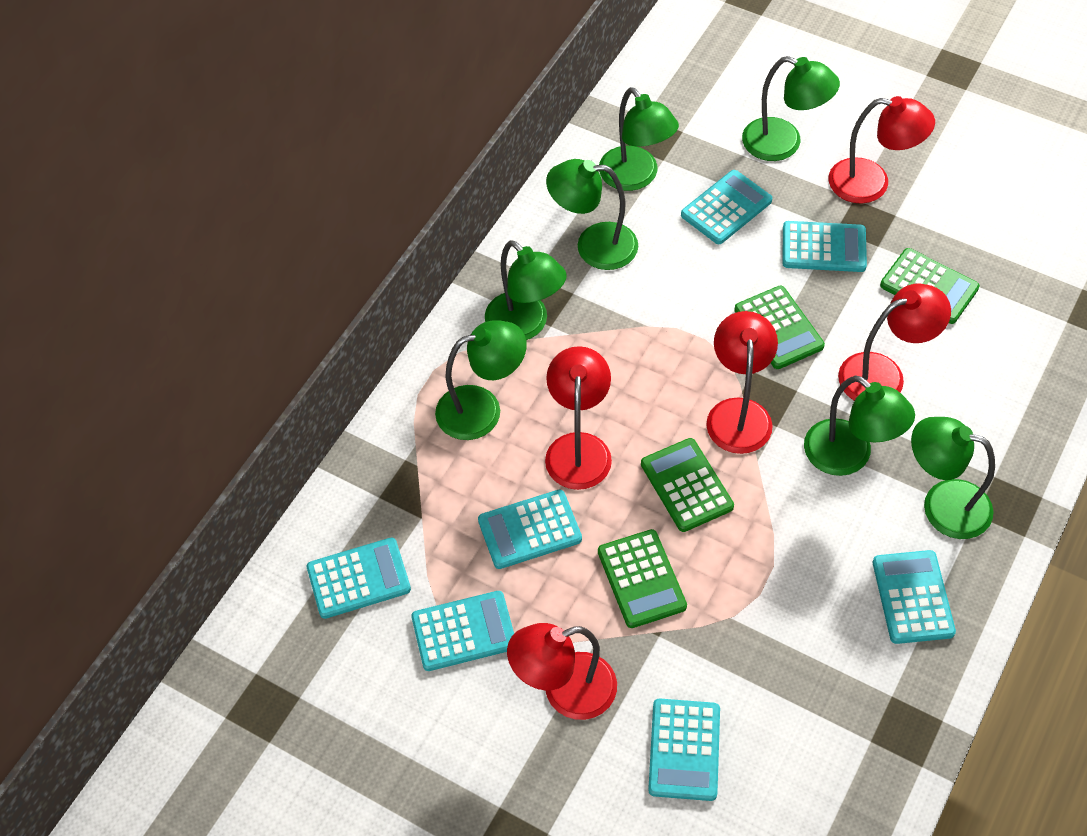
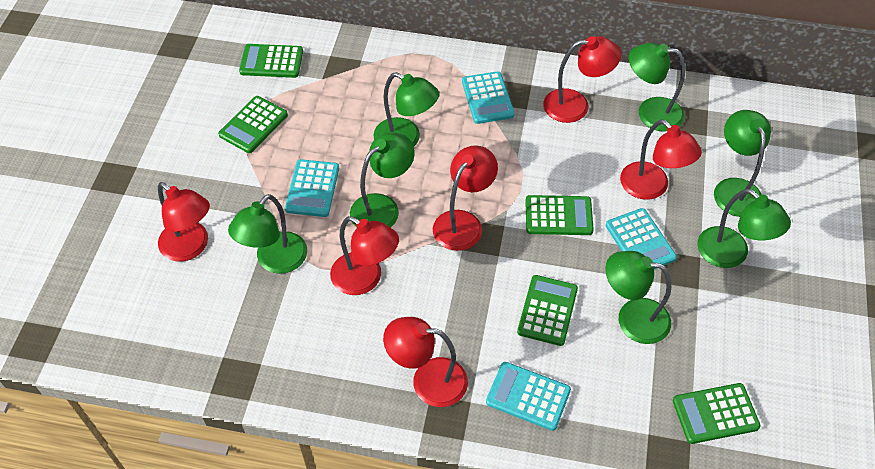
green calculator: [598,529,687,628] [641,438,734,532] [734,286,825,369] [880,248,980,324] = 4 -> [218,96,288,153] [239,44,303,78] [517,275,578,346] [525,195,594,235] [673,383,761,444] = 5
red lamp: [507,623,617,720] [545,346,612,490] [706,311,778,454] [829,96,935,204] [838,284,951,401] = 5 -> [158,182,210,262] [330,216,399,295] [383,317,468,407] [433,145,498,251] [543,36,621,123] [620,119,702,200] = 6
turquoise calculator: [307,537,411,619] [411,591,514,671] [478,489,582,569] [648,698,720,801] [681,170,772,244] [782,221,867,272] [873,550,956,644] = 7 -> [285,159,339,217] [462,71,515,124] [486,362,571,431] [606,208,677,269] = 4

